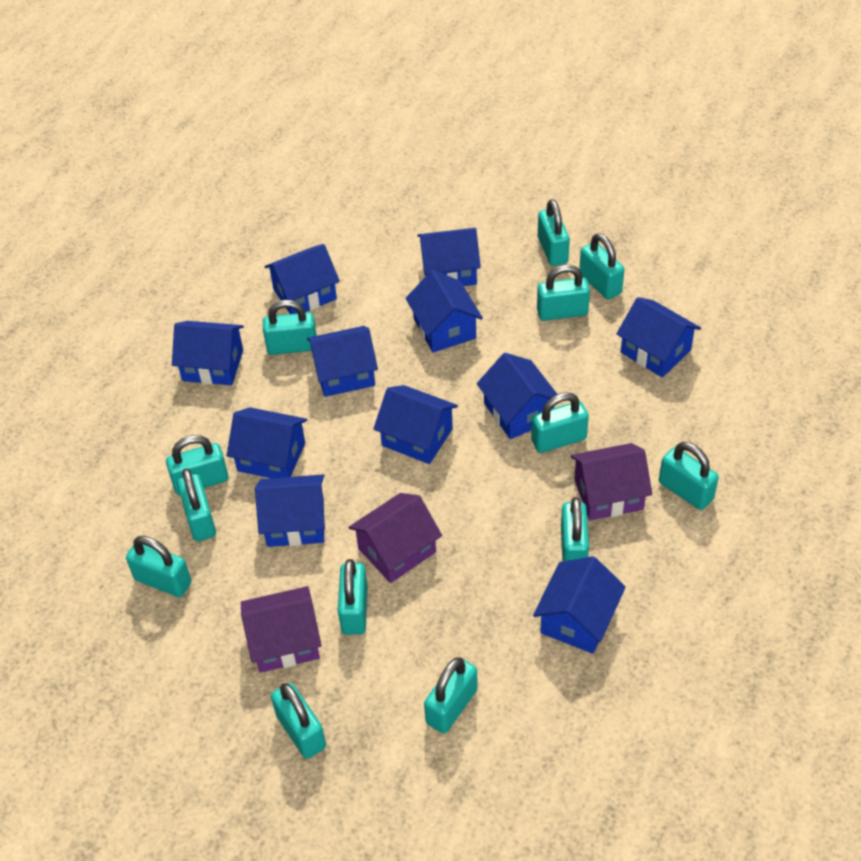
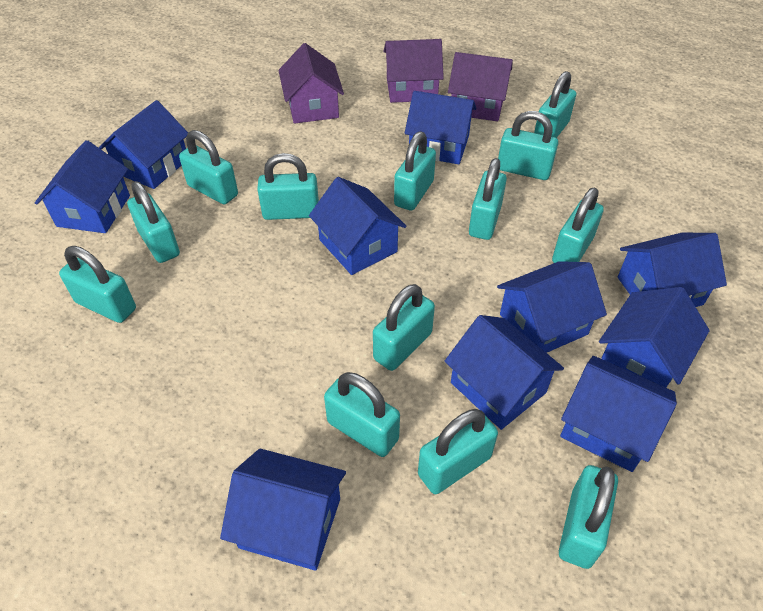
blue house: [172,321,244,385] [227,407,307,478] [255,474,325,547] [264,244,340,314] [307,326,378,397] [374,385,458,464] [406,270,483,353] [417,228,481,286] [477,353,557,439] [533,556,626,654] [616,297,701,377] = 11 -> [35,140,130,233] [99,100,188,189] [220,449,346,571] [309,177,406,275] [405,91,477,164] [445,315,564,430] [497,261,607,353] [560,356,677,472] [599,287,710,388] [618,233,727,307] = 10

